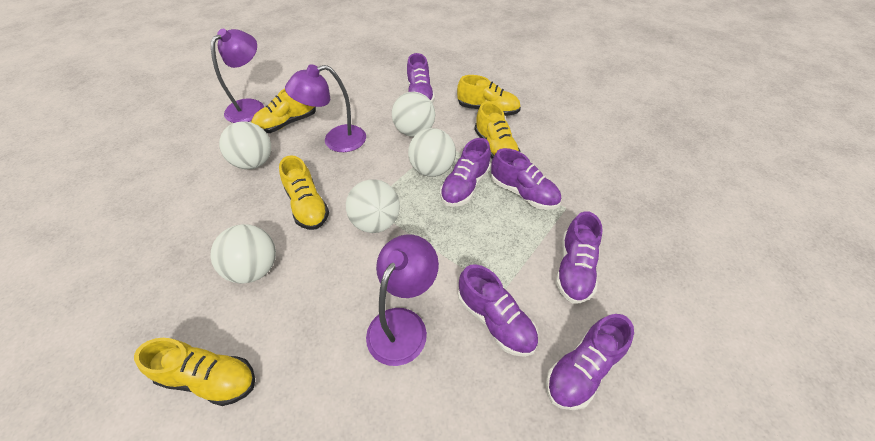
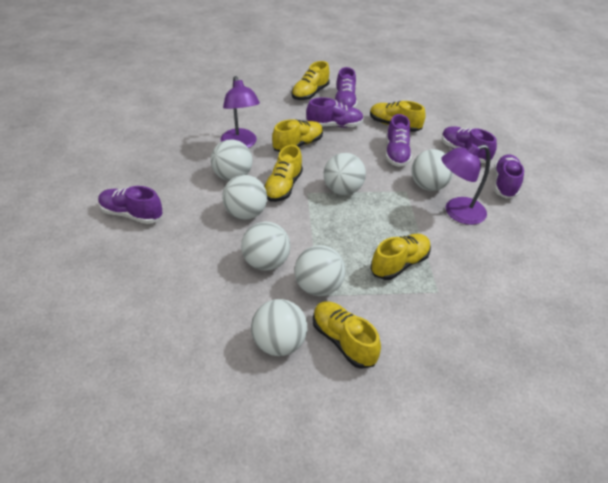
purple lamp: [211,29,264,123] [285,64,366,152] [366,235,439,366] = 3 -> [221,76,260,148] [441,144,490,225] = 2
white ball: [210,224,276,284] [219,121,271,169] [346,179,400,233] [392,92,435,137] [408,128,456,177] = 5 -> [211,139,252,181] [222,175,267,220] [241,222,290,271] [251,299,307,356] [295,245,346,296] [324,153,366,195] [411,149,454,191] = 7
yellow shoe: [134,338,255,406] [251,88,316,133] [279,155,330,230] [457,75,521,116] [474,102,520,159] = 5 -> [264,145,303,202] [272,119,323,152] [292,61,330,100] [313,301,381,369] [370,101,426,132] [370,234,431,280] = 6

